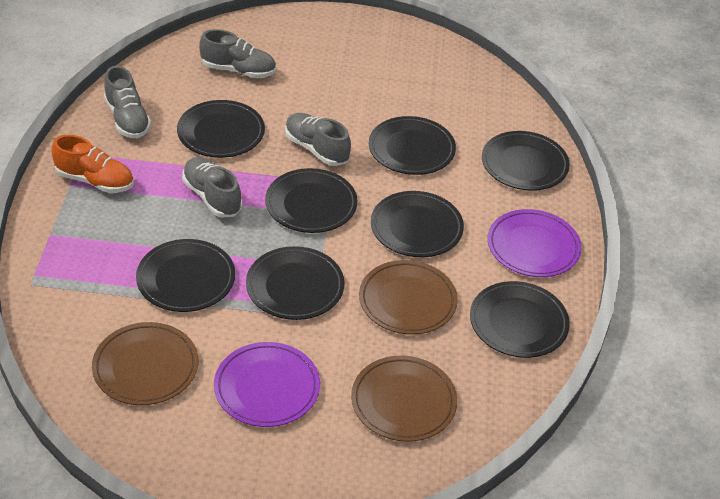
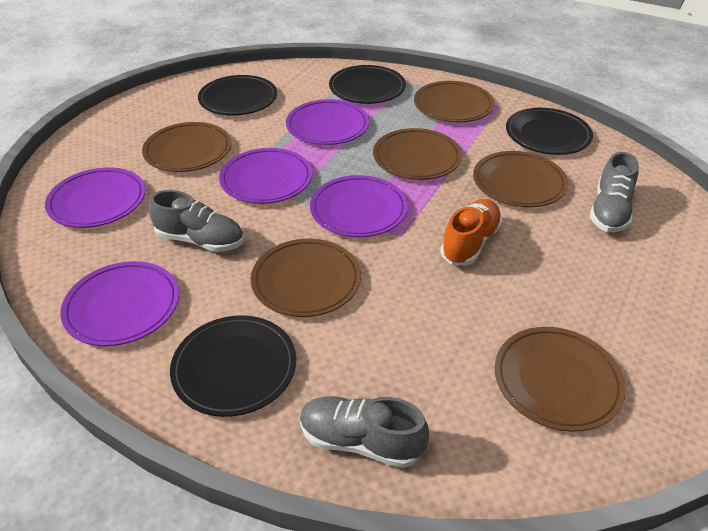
black plate: [136,239,235,312] [177,100,265,158] [246,246,344,320] [265,168,357,233] [369,116,456,175] [371,191,464,257] [470,281,570,358] [482,131,570,191] = 8 -> [170,315,296,417] [198,75,277,116] [329,65,406,104] [506,108,593,155] = 4
brown plate: [92,322,198,405] [351,355,457,442] [359,260,458,335] = 3 -> [142,122,231,172] [251,238,361,317] [373,128,462,180] [414,81,494,122] [473,151,568,207] [495,327,626,432] = 6
grey shoe: [104,66,151,138] [182,157,242,217] [199,29,276,78] [285,113,351,166] = 4 -> [148,190,244,252] [300,396,429,468] [590,152,639,232] = 3
purple plate: [214,342,320,427] [487,209,581,277] = 2 -> [45,167,145,228] [60,261,179,346] [219,148,312,204] [286,99,369,145] [310,175,408,237] = 5

